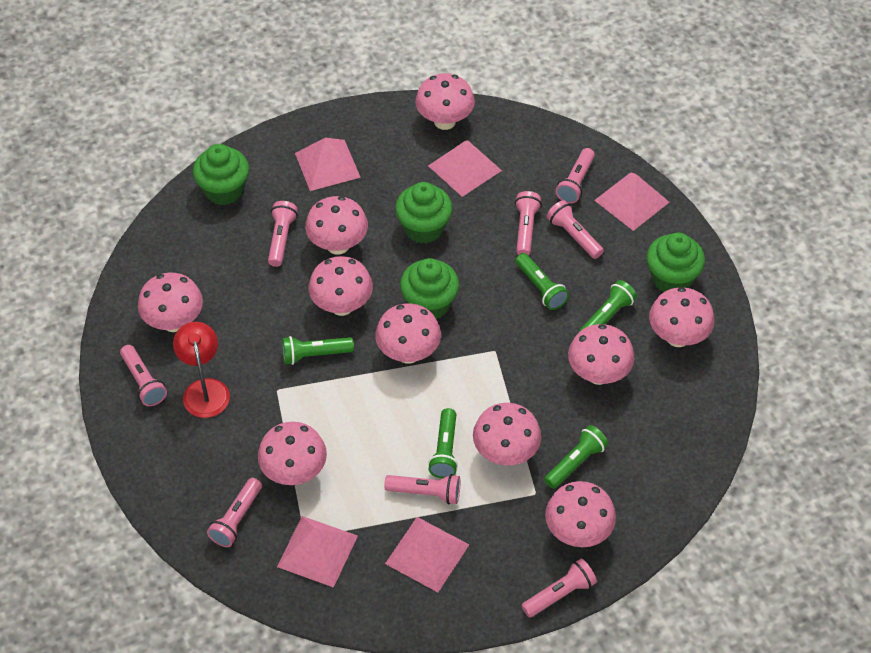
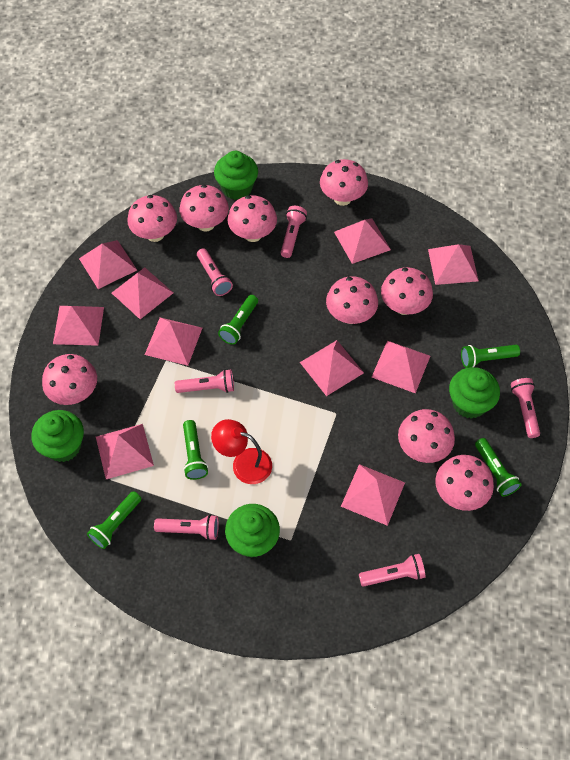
pink flashlight: [120,345,167,406] [207,478,262,547] [268,201,298,267] [384,474,460,504] [515,191,542,256] [521,558,597,618] [547,200,604,259] [556,148,595,204] = 8 -> [154,514,219,540] [175,369,234,393] [197,248,233,296] [281,206,307,258] [359,554,426,587] [511,378,540,438] = 6
pink mushroom: [138,273,203,332] [258,422,327,485] [305,196,368,255] [308,256,373,316] [375,303,441,364] [415,73,475,130] [473,403,541,465] [545,481,616,547] [568,324,634,385] [649,287,715,347] = 10 -> [42,354,97,405] [127,195,177,242] [179,184,229,232] [228,195,277,242] [320,159,368,206] [326,276,378,324] [381,267,433,315] [398,409,455,463] [435,455,494,511] = 9
pink pyramid: [277,516,358,588] [295,138,361,191] [385,517,469,592] [428,140,502,197] [594,172,669,231] = 5 -> [53,306,104,346] [79,240,137,289] [96,424,154,479] [112,267,173,319] [145,318,202,366] [300,340,364,396] [334,219,391,264] [341,464,405,526] [372,341,430,393] [428,244,479,285] = 10

